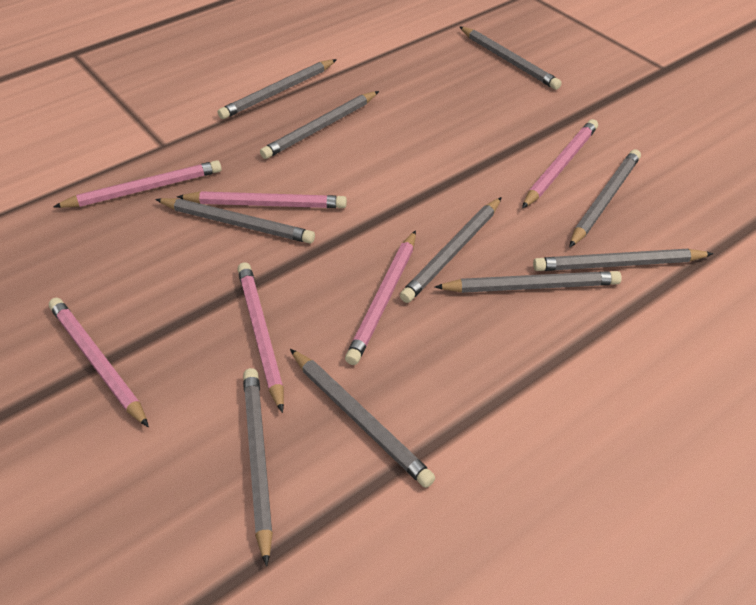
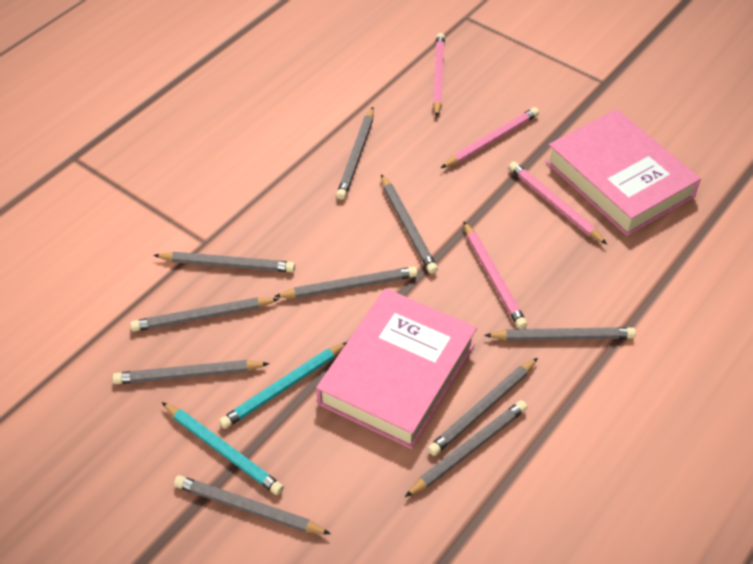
pink book: none = 0 -> [316,288,477,449] [546,109,701,236] = 2
pink pencil: [49,298,149,427] [53,160,222,208] [177,191,347,208] [237,262,284,413] [345,230,416,365] [522,119,598,208] = 6 -> [433,33,445,117] [441,107,539,168] [464,222,527,329] [509,161,607,245] = 4
turquoise pencil: none = 0 -> [162,402,284,495] [219,342,347,429] = 2

